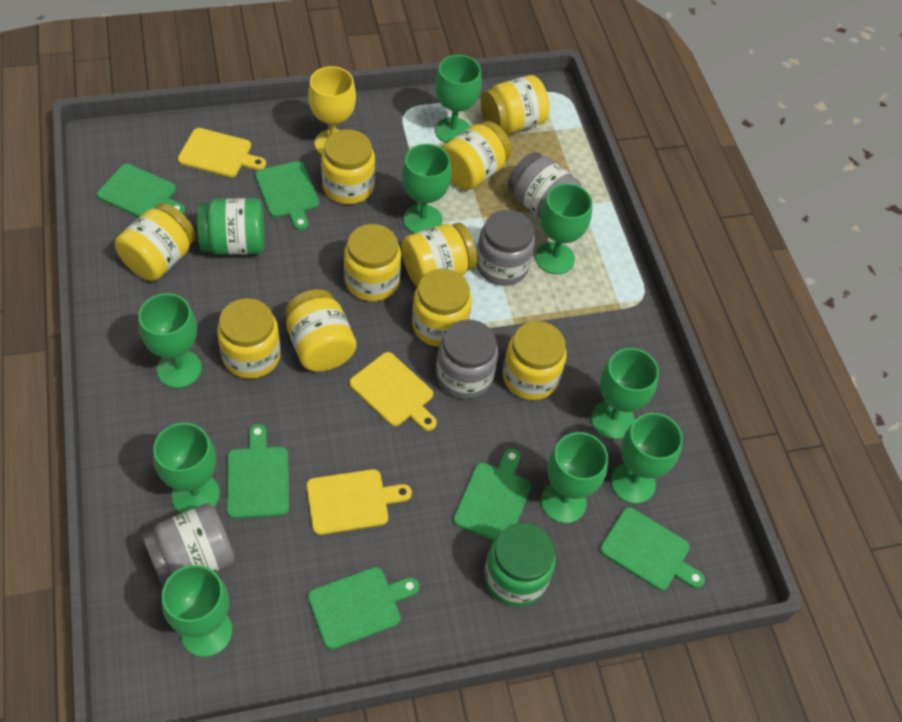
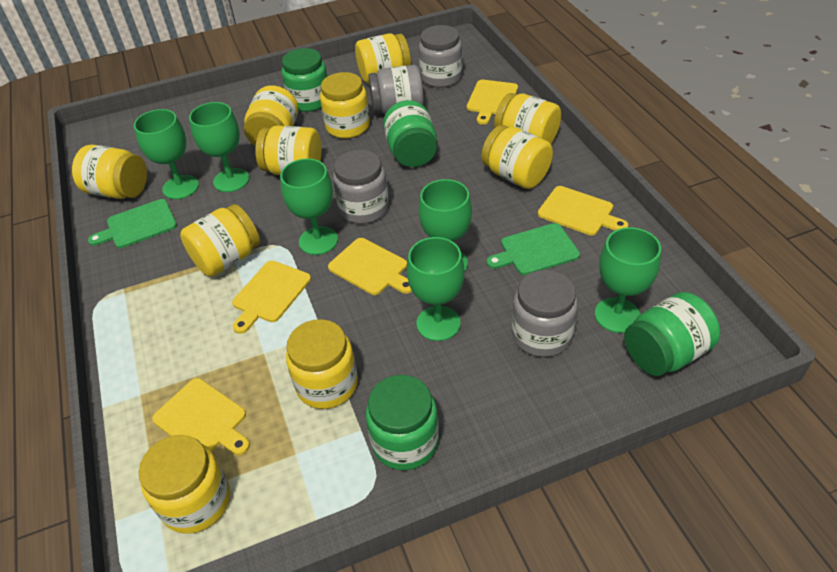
green cutting board: [97,164,185,217] [227,424,289,519] [255,161,319,231] [308,567,419,650] [453,448,532,541] [600,507,705,591] = 6 -> [88,199,177,248] [486,223,580,275] = 2
green goblet: [138,293,202,388] [153,423,220,513] [162,565,232,657] [402,144,452,233] [435,55,482,143] [535,183,592,274] [541,432,608,523] [591,348,659,439] [611,413,683,504] = 9 -> [134,109,199,199] [189,102,249,192] [280,158,338,255] [407,237,464,341] [419,179,472,272] [595,227,661,333] = 6
green jar: [197,198,265,255] [484,523,556,607] = 2 -> [282,48,328,112] [366,375,439,470] [383,100,437,167] [624,292,720,376] = 4
yellow cutting board: [178,128,266,177] [307,469,412,535] [349,352,437,431] = 3 -> [152,378,250,455] [232,261,311,334] [328,238,412,295] [467,80,518,125] [538,186,628,235] = 5
yellow goblet: [308,66,356,155] = 1 -> none = 0

